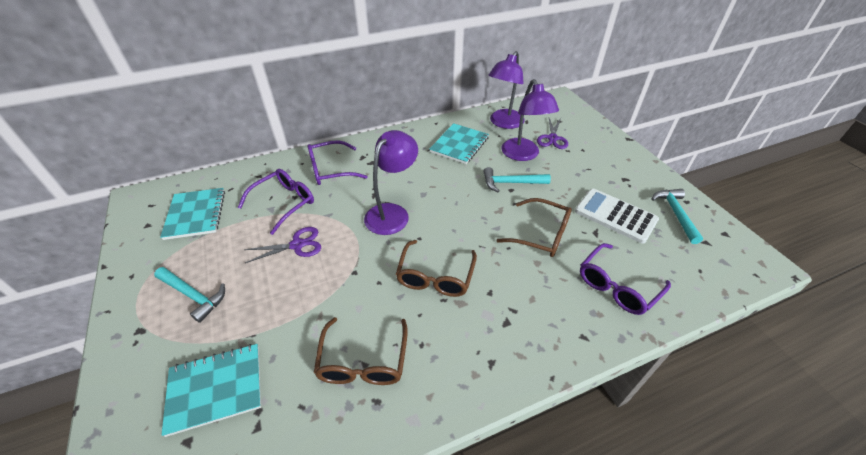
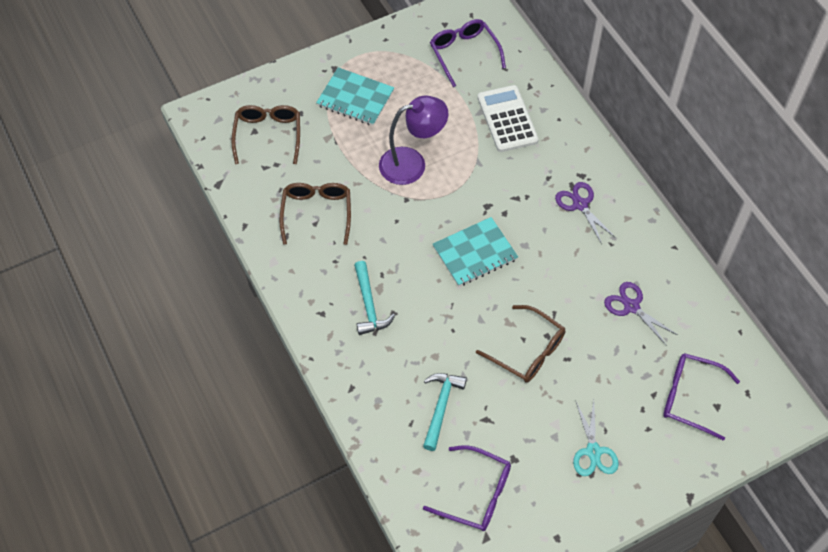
purple lamp: [364,130,418,235] [488,51,524,129] [501,79,559,161] = 3 -> [379,96,448,185] = 1
turquoise hammer: [154,267,225,323] [483,167,551,192] [651,189,703,244] = 3 -> [354,261,395,335] [423,373,467,451] = 2
turquoise notebook: [160,188,225,240] [161,344,261,437] [429,123,489,164] = 3 -> [316,67,394,126] [433,217,518,287] = 2
turquoise scissors: none = 0 -> [573,400,619,476] = 1

